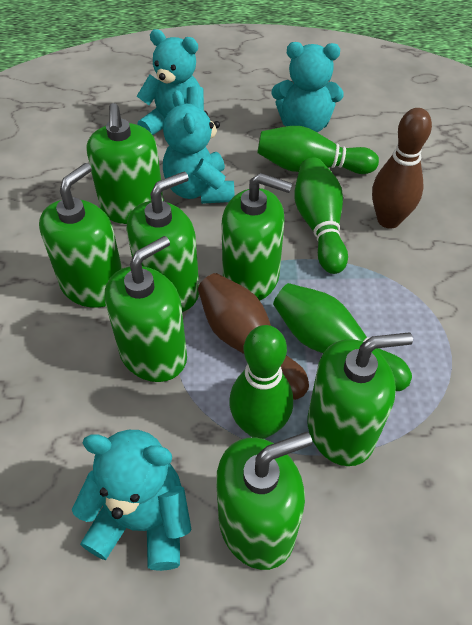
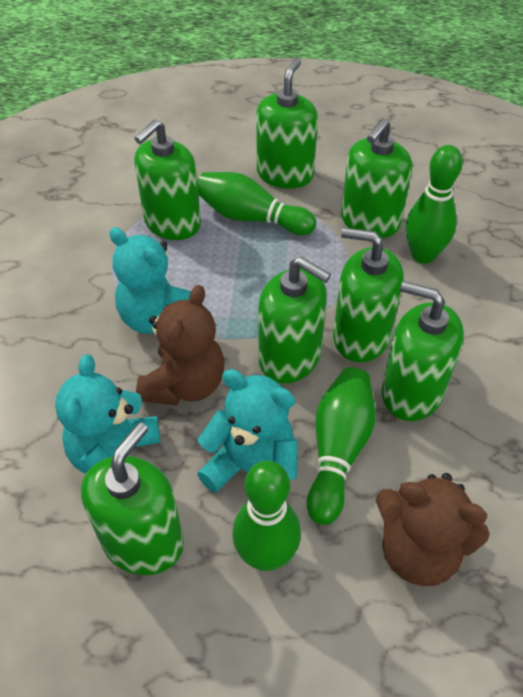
brown bowling pin: [198,273,309,400] [372,108,432,229] = 2 -> none = 0
brown teddy bear: none = 0 -> [136,285,224,406] [376,473,490,586] = 2
turquoise teddy bear: [72,430,191,571] [137,29,204,135] [163,90,234,204] [272,42,344,133] = 4 -> [55,354,160,473] [109,227,203,334] [197,369,298,493] = 3

